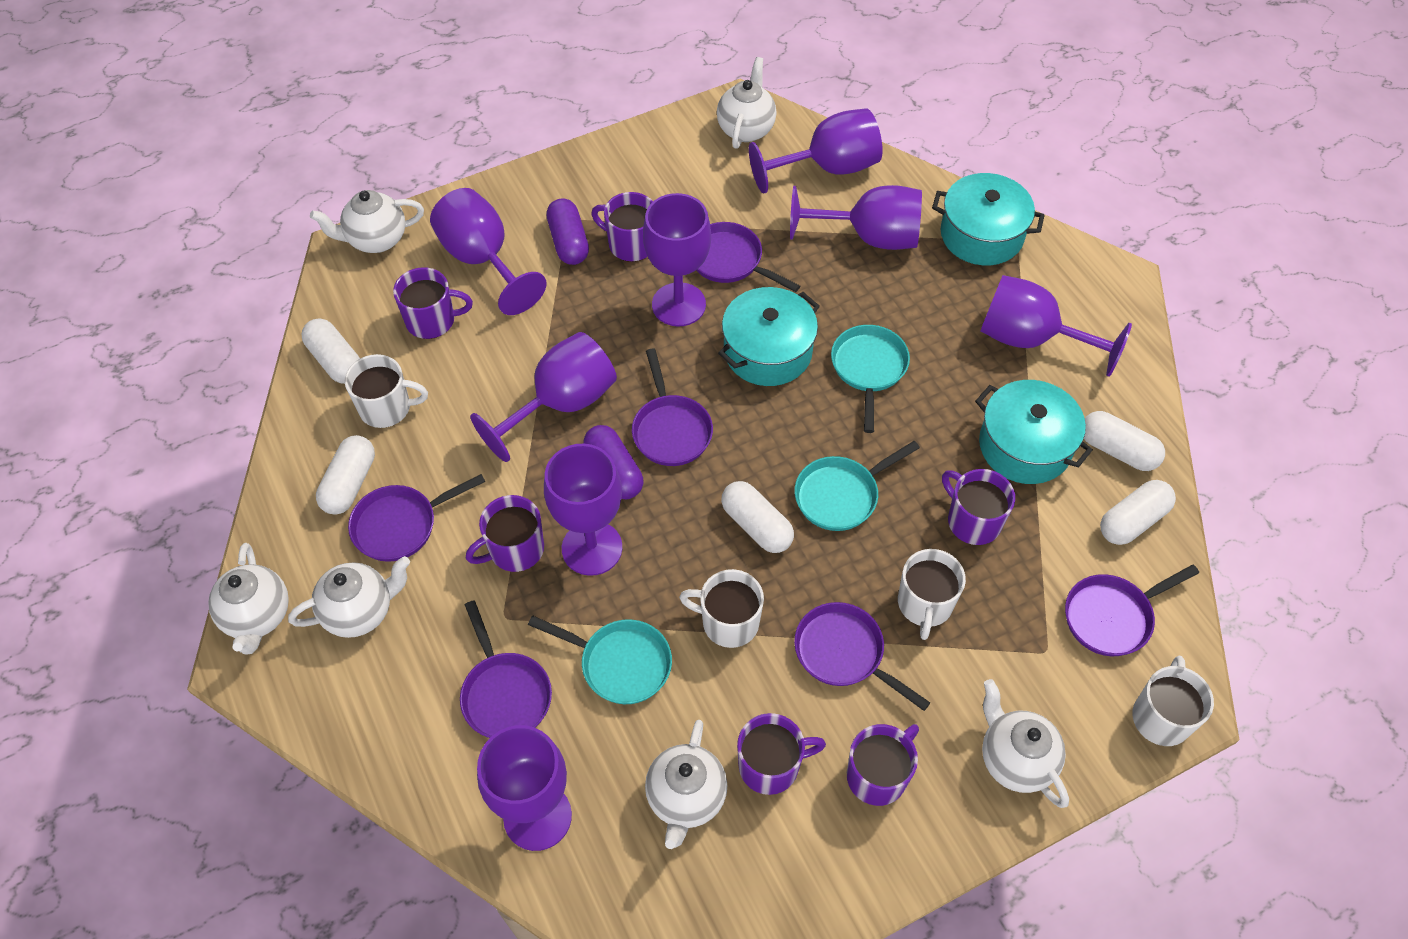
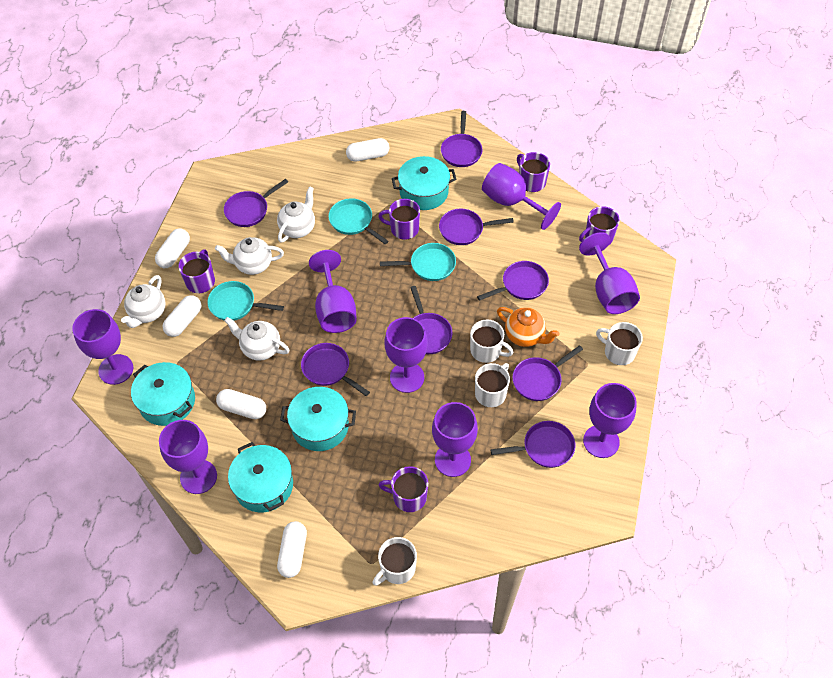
orange teapot: none = 0 -> [497,307,560,347] = 1
purple capsule: [546,199,589,265] [584,425,643,499] = 2 -> none = 0
purple mug: [393,267,473,339] [466,495,544,572] [591,192,653,262] [737,713,826,795] [847,724,919,806] [942,469,1015,545] = 6 -> [178,249,215,293] [378,199,420,240] [379,466,428,512] [517,152,550,192] [579,206,620,245] = 5
purple pan: [348,474,485,562] [460,600,552,738] [632,349,713,466] [696,222,800,292] [794,602,930,711] [1065,564,1199,656] = 6 -> [224,179,288,227] [301,343,370,396] [410,286,452,354] [439,209,514,245] [441,111,482,167] [477,261,549,301] [490,421,575,468] [512,345,583,401] = 8
turquoise pot: [718,287,820,386] [932,173,1045,265] [975,380,1093,484] = 3 -> [131,362,195,426] [228,442,293,512] [280,387,356,451] [392,156,457,210] = 4
white teapot: [208,543,289,655] [288,556,410,638] [310,190,424,253] [645,720,727,849] [717,57,776,149] [982,679,1069,808] = 6 -> [121,275,165,328] [215,237,284,275] [224,317,289,361] [277,186,315,242] = 4

